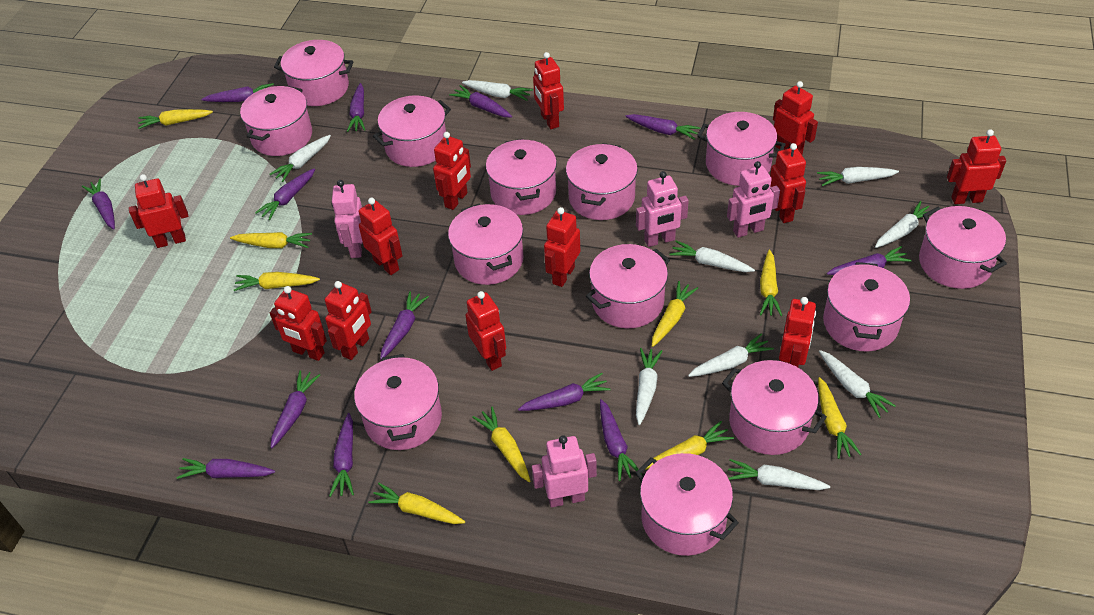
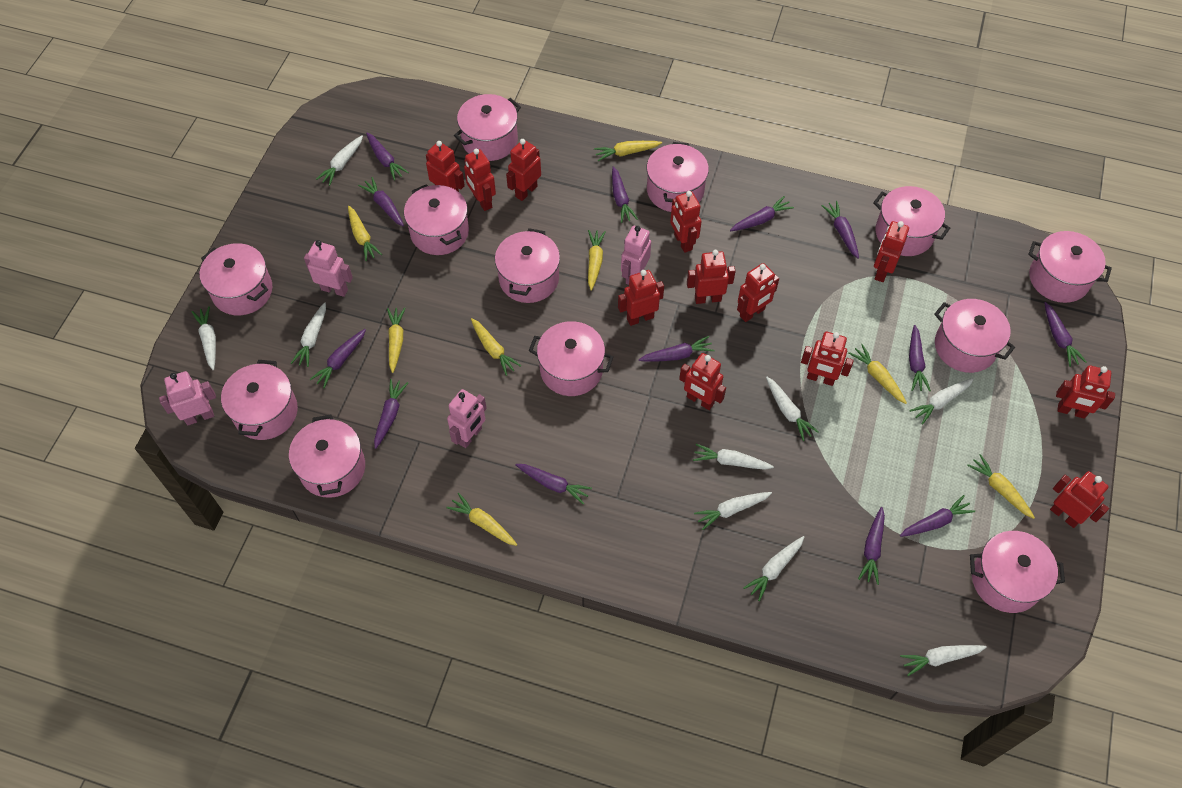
pink pot: [240,86,312,156] [274,40,354,106] [354,354,442,450] [373,95,451,167] [448,204,524,285] [486,139,557,215] [566,143,638,220] [586,244,670,328] [635,453,739,556] [697,112,786,186] [722,360,827,455] [823,262,910,351] [919,206,1007,289] = 13 -> [200,243,272,315] [221,360,298,440] [289,415,365,498] [404,184,469,255] [454,94,521,161] [495,228,560,303] [529,321,613,396] [647,142,709,212] [873,186,950,256] [934,299,1015,373] [970,531,1065,613] [1028,231,1112,303] = 12
yellow carrot: [138,109,213,129] [230,232,312,248] [234,272,320,291] [368,483,465,524] [472,406,530,482] [645,421,734,470] [652,281,698,347] [760,250,782,316] [818,377,862,459] = 9 -> [348,206,382,261] [387,307,405,373] [446,493,517,546] [471,318,521,376] [588,230,606,291] [594,141,662,161] [848,344,907,404] [967,454,1035,519] = 8

